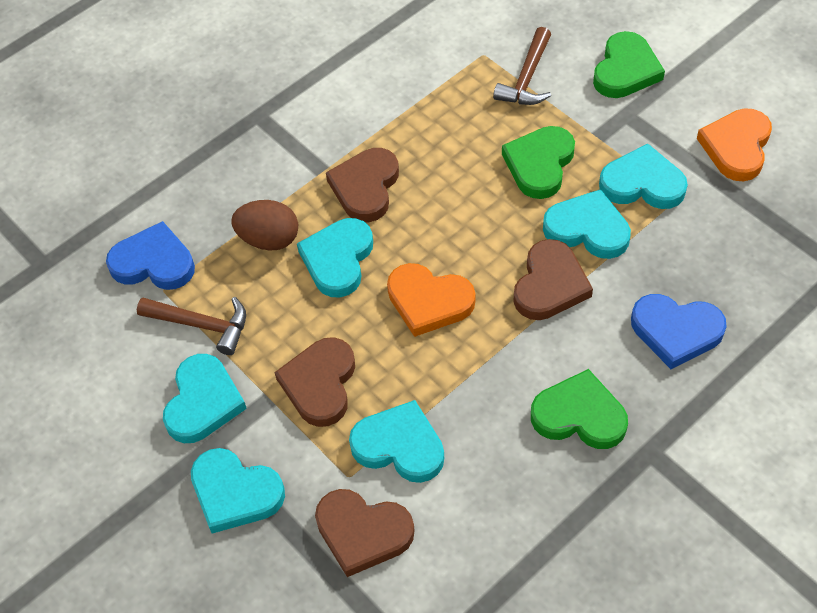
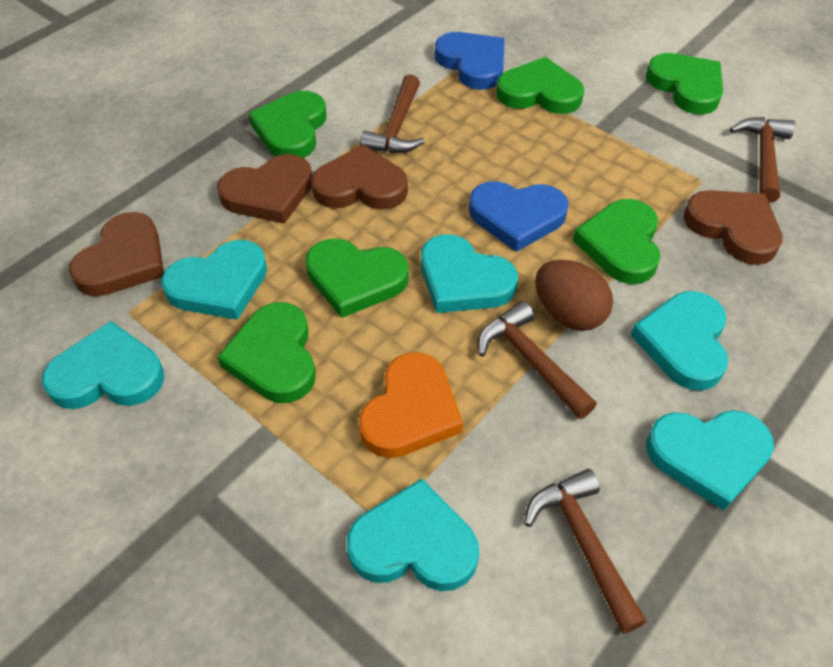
brown hammer: [137,297,246,355] [493,27,551,105] = 2 -> [360,74,425,153] [478,301,597,419] [524,469,647,634] [730,117,795,203] = 4
green heart: [502,126,575,199] [531,369,628,449] [593,31,665,98] = 3 -> [217,302,316,403] [248,91,326,158] [306,239,409,318] [496,57,584,114] [573,199,661,284] [646,53,723,114] = 6
orange heart: [387,263,476,337] [697,108,772,181] = 2 -> [359,352,463,458] = 1

